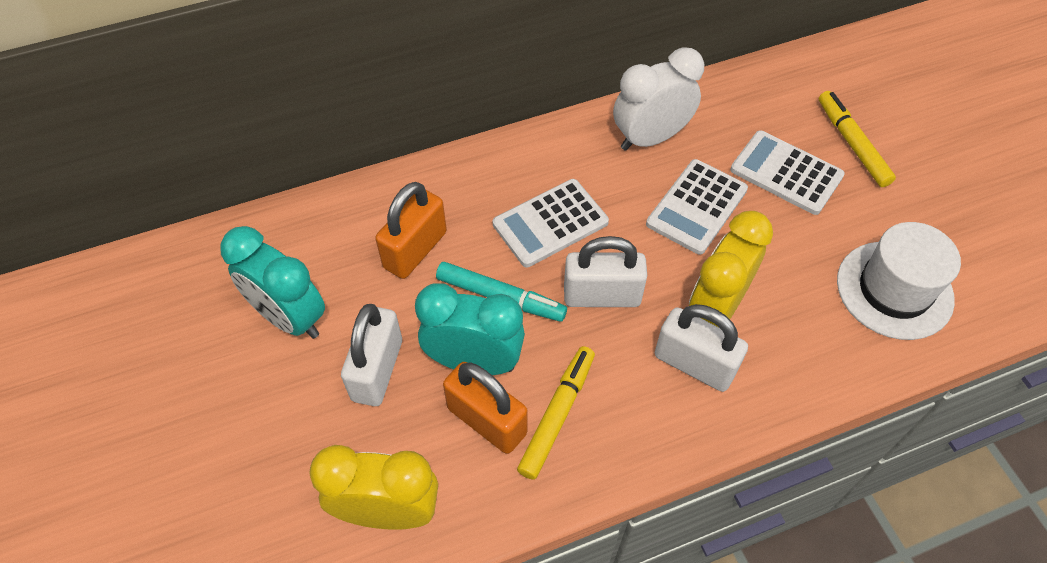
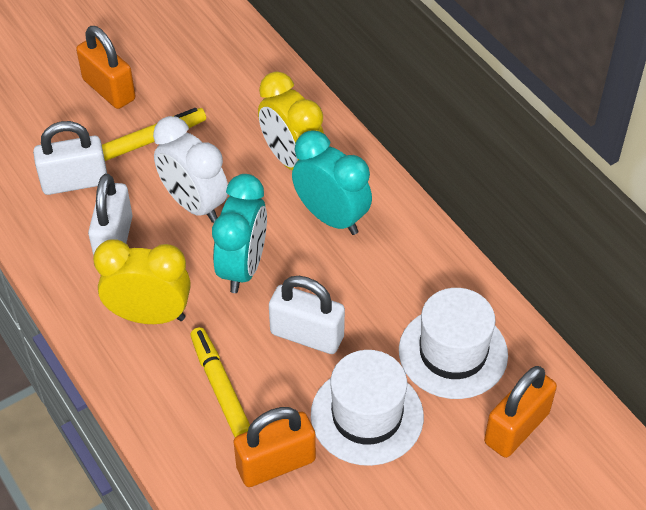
orange padlock: [375,182,447,279] [443,362,528,454] = 2 -> [76,26,135,109] [233,407,316,487] [484,366,557,458] = 3
turquoise marker: [436,262,567,322] = 1 -> none = 0
white calculator: [493,179,609,267] [646,159,748,255] [730,130,845,215] = 3 -> none = 0
white hat: [837,222,961,340] = 1 -> [311,350,424,466] [399,288,508,399] = 2

